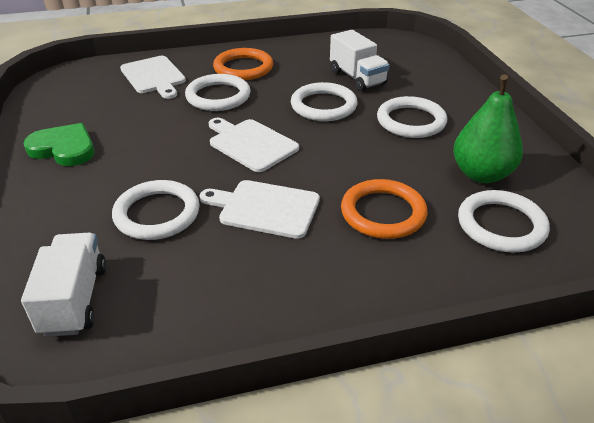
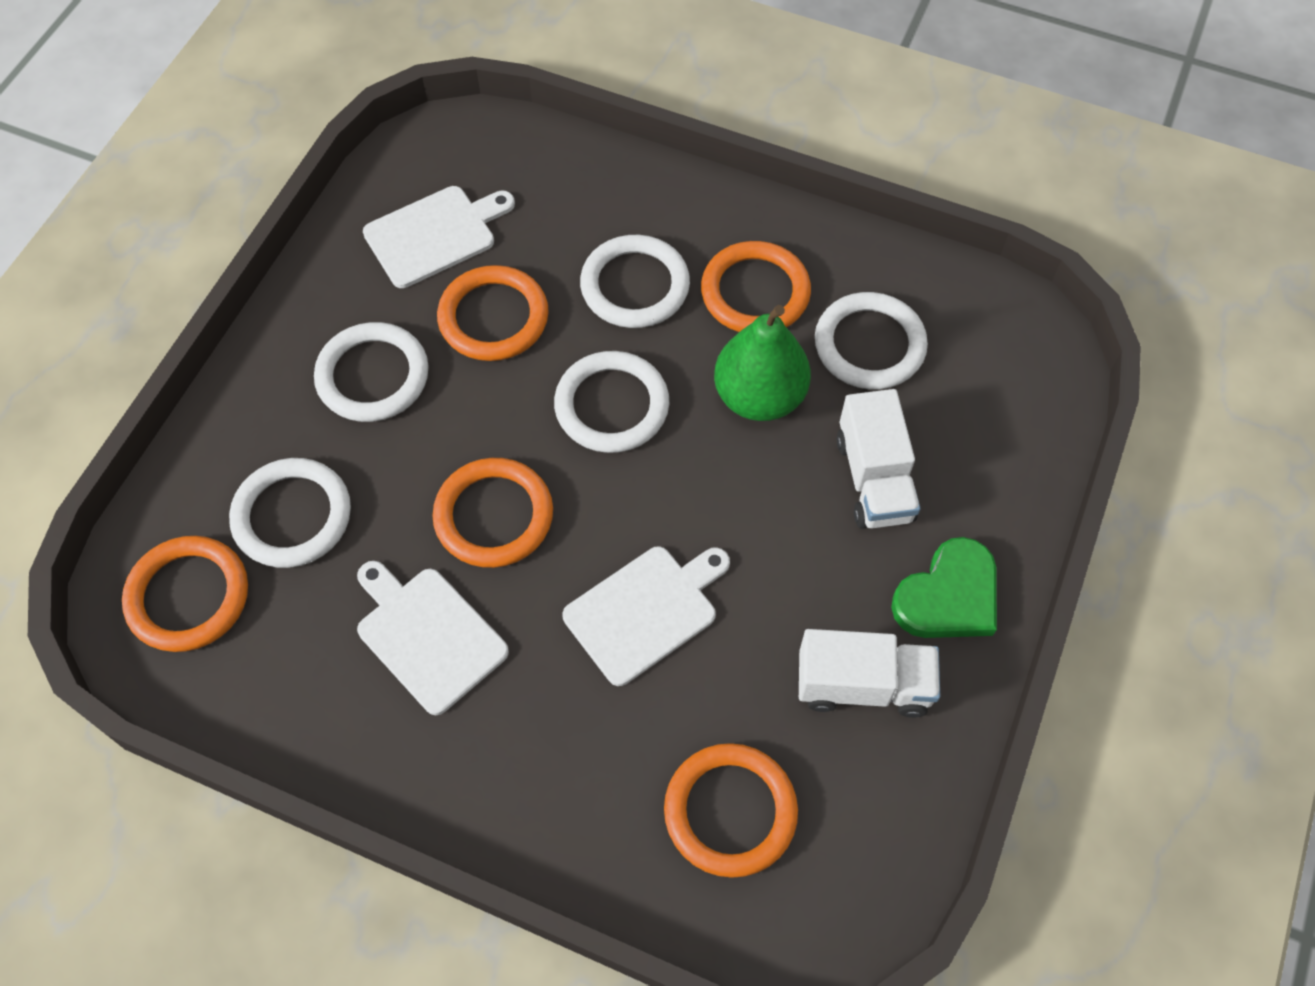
orange ring: [213,48,273,80] [341,179,428,239] = 2 -> [122,536,248,652] [432,458,553,568] [437,265,549,361] [664,743,798,878] [701,241,811,332] = 5

